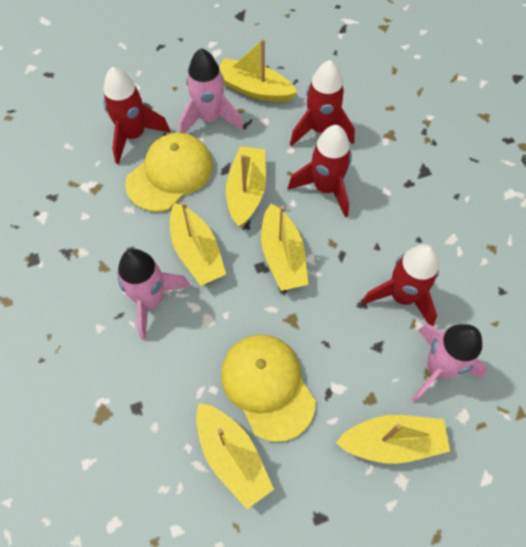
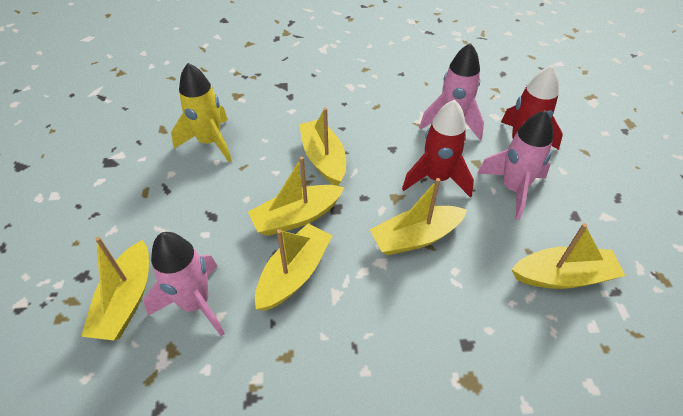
red rocket: [103,67,170,164] [288,125,352,217] [290,60,355,146] [362,244,439,326] = 4 -> [402,99,474,198] [501,65,563,150] = 2
yellow cap: [125,133,213,212] [221,335,316,442] = 2 -> none = 0
yellow rocket: none = 0 -> [171,63,232,162] = 1

